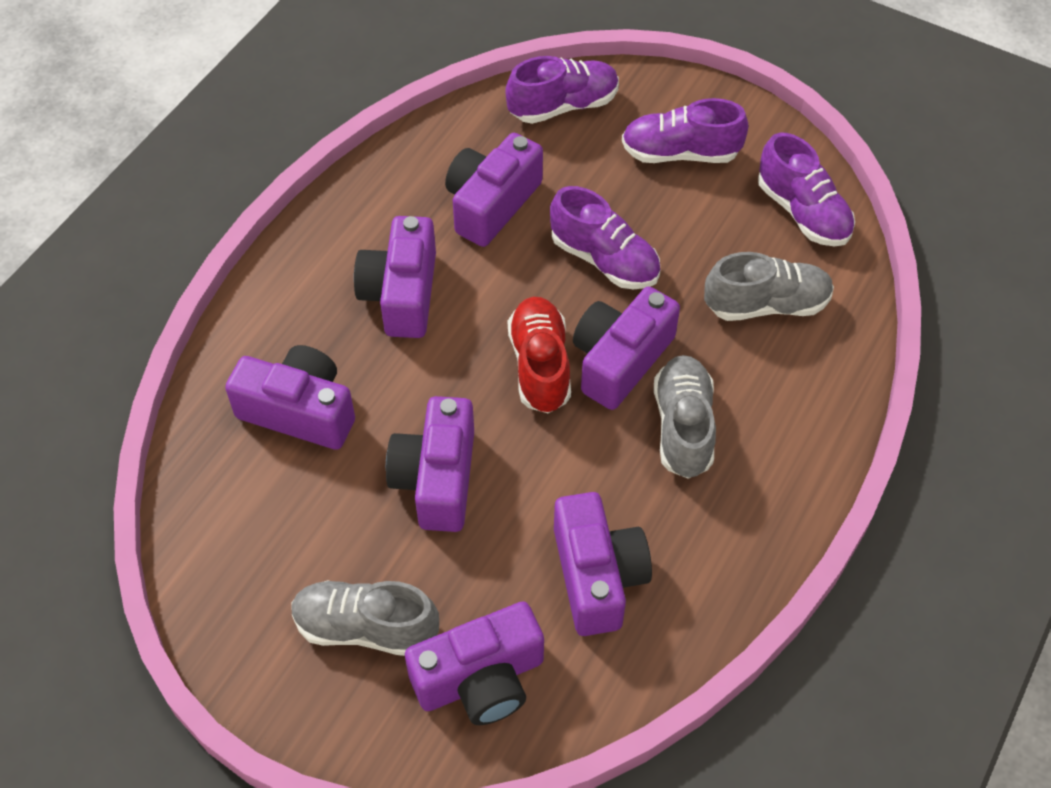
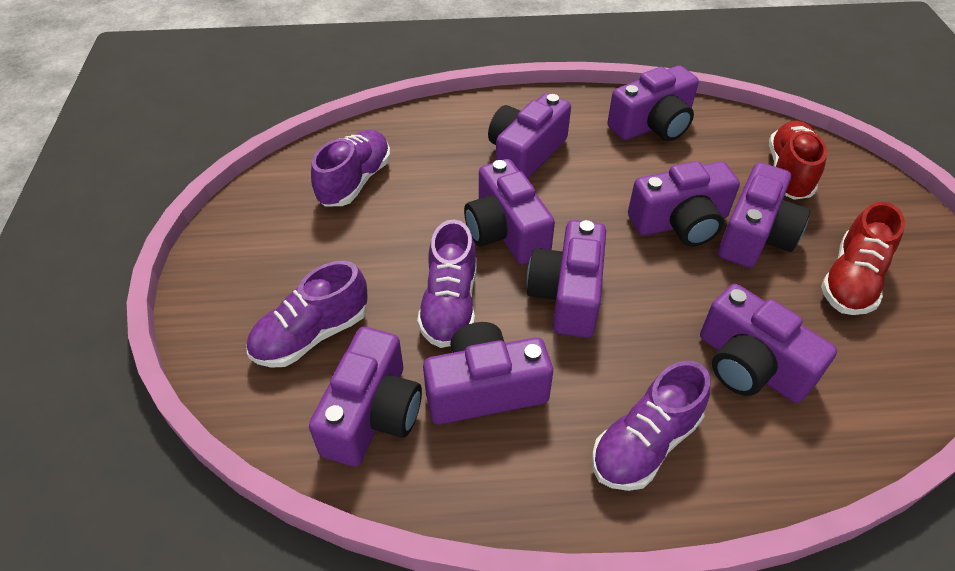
grey shoe: [291,580,439,656] [654,355,716,479] [704,252,834,321] = 3 -> none = 0
purple camera: [225,345,355,450] [354,216,436,338] [386,396,474,532] [405,601,544,725] [445,133,543,247] [554,492,652,636] [573,287,680,410] = 7 -> [309,327,422,467] [423,322,553,425] [464,159,555,265] [488,93,571,179] [527,220,606,338] [607,65,699,141] [628,161,740,247] [700,284,837,403] [718,163,810,268] = 9
red shoe: [508,296,571,413] = 1 -> [769,121,827,200] [821,202,905,315] = 2

